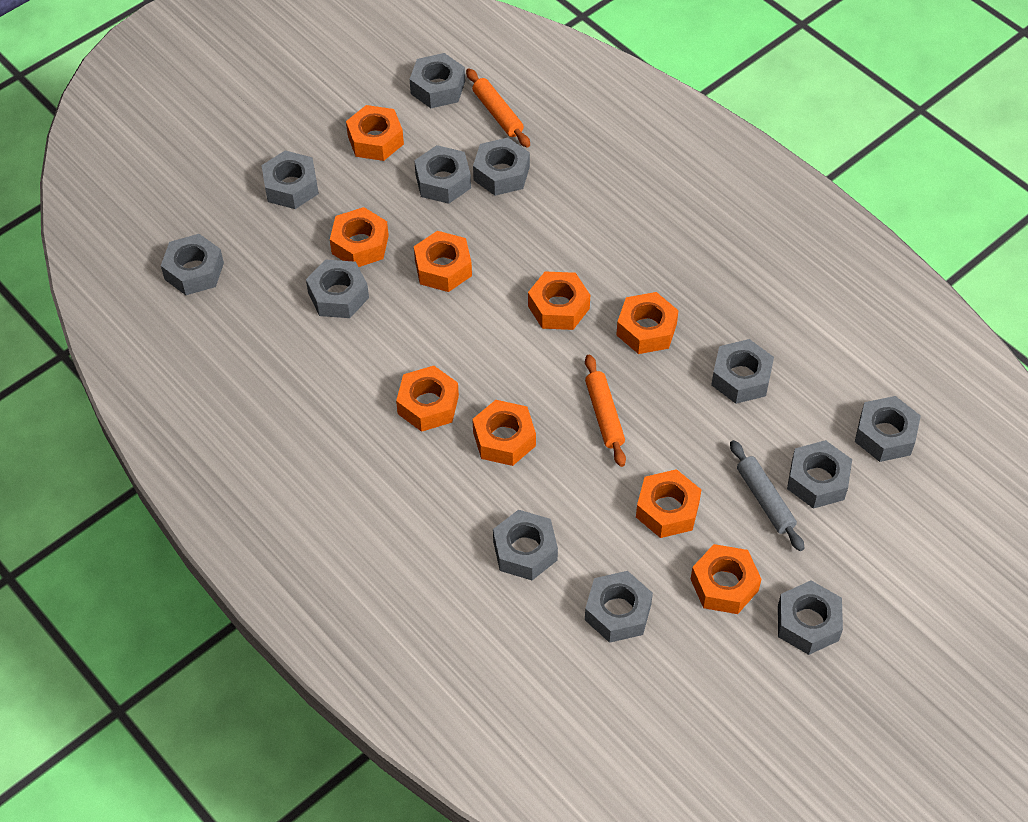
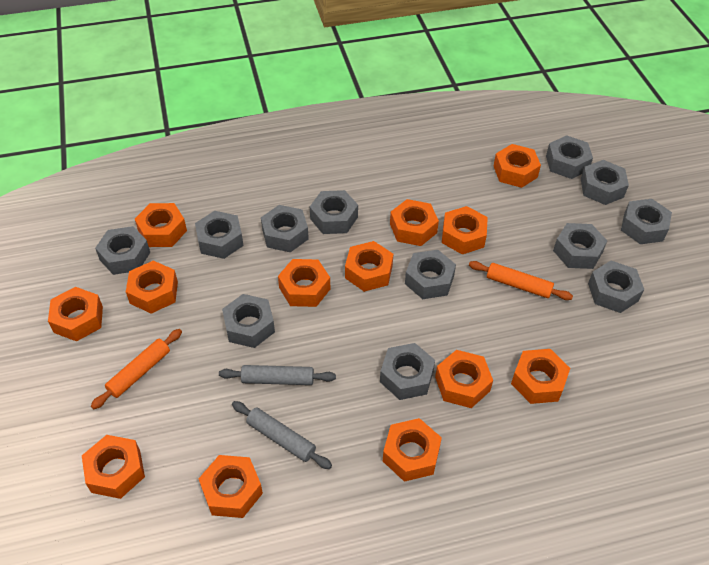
grey rolling pin: [730,440,804,551] = 1 -> [219,365,336,385] [232,401,332,469] = 2
orange nut: [330,207,389,267] [346,105,404,161] [396,366,459,432] [414,231,472,292] [472,400,536,466] [528,271,590,330] [616,292,679,354] [636,469,701,538] [691,544,761,614] = 9 -> [48,287,103,342] [82,435,145,499] [126,261,178,314] [135,203,187,247] [199,455,263,518] [278,259,330,307] [345,241,393,292] [383,418,442,482] [390,199,439,246] [435,350,493,408] [442,206,488,254] [494,144,541,188] [511,349,570,404] = 13

